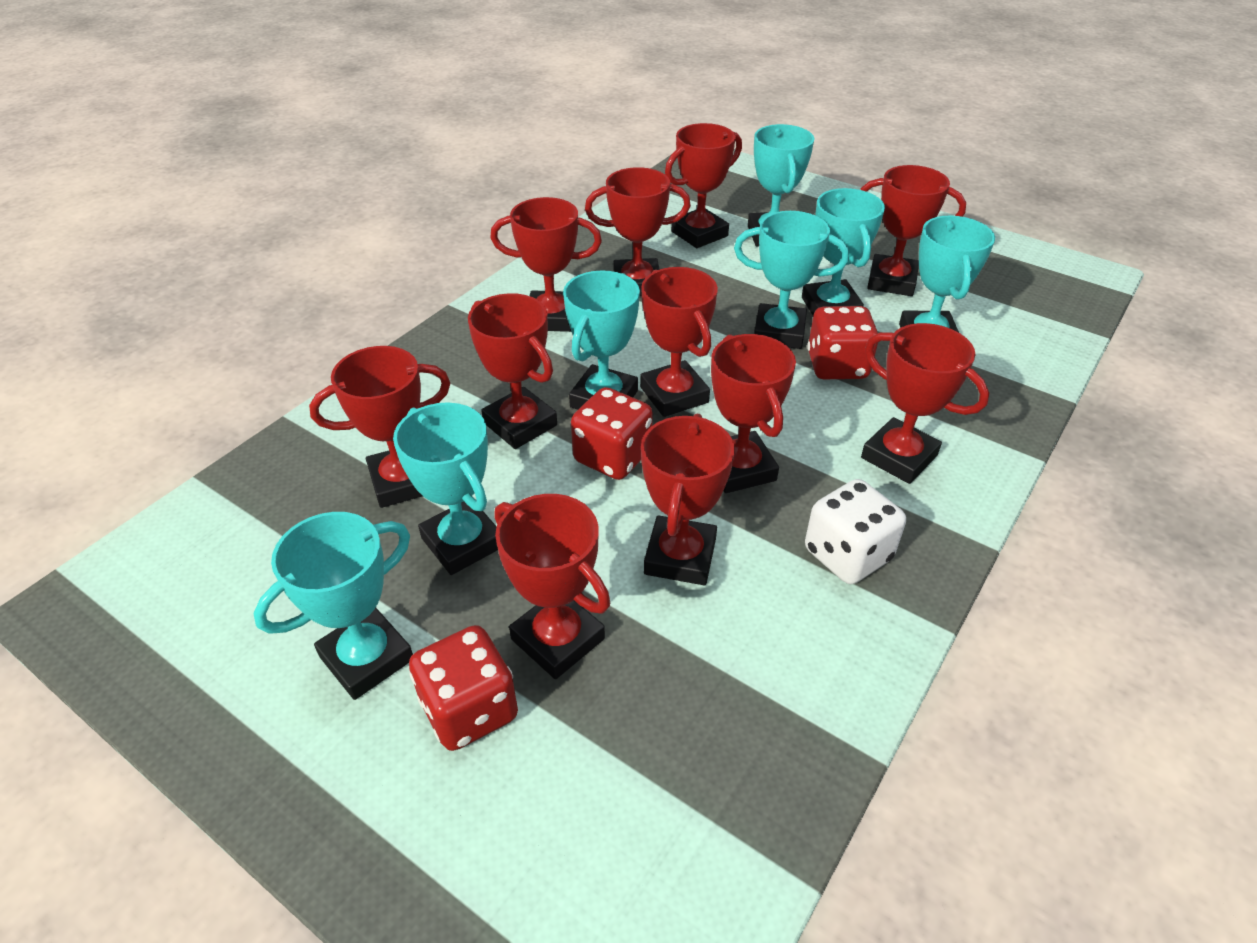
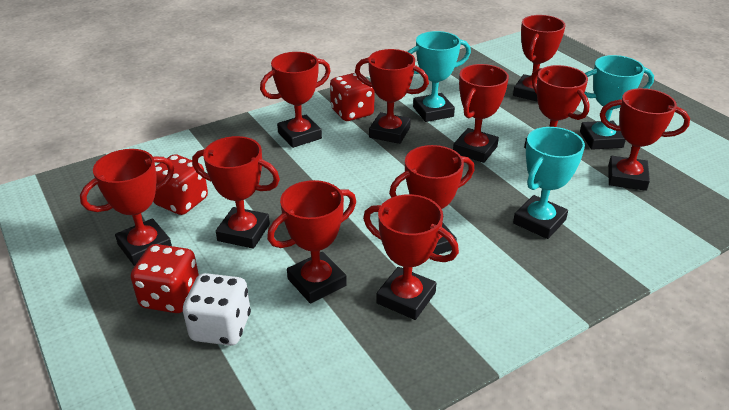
turquoise trophy: [254,512,413,700] [393,402,498,575] [563,270,640,410] [734,211,849,349] [748,124,814,247] [802,188,885,316] [899,216,995,333] = 7 -> [408,31,471,122] [513,127,585,239] [580,55,654,150] = 3

